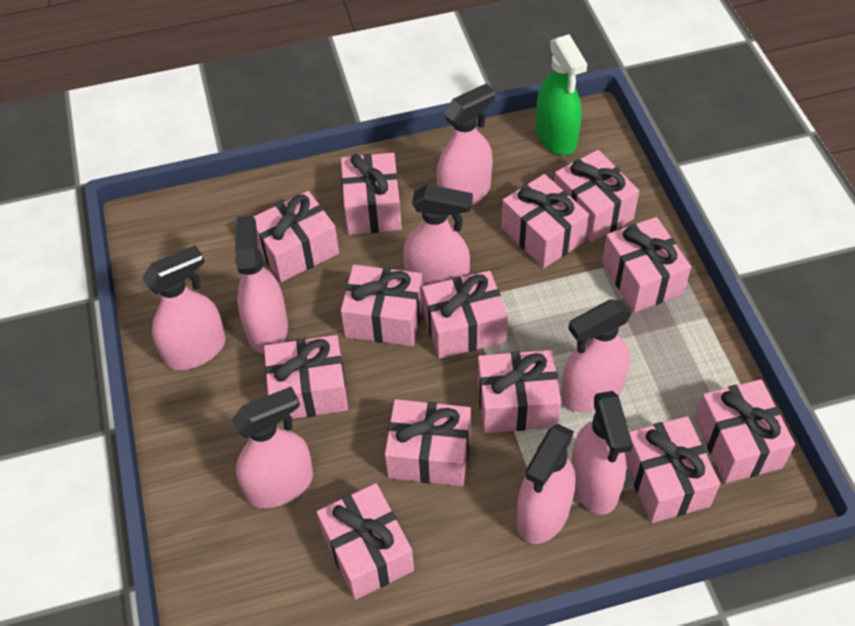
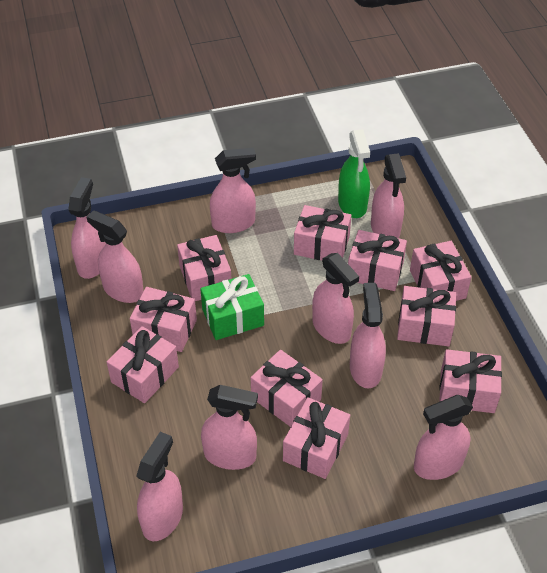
green gift: none = 0 -> [200,274,264,340] = 1
pink gift: [254,191,339,282] [264,335,348,419] [316,483,414,600] [341,153,402,235] [341,265,423,346] [385,399,471,486] [422,271,508,359] [477,350,561,433] [501,174,589,268] [554,150,639,242] [602,217,691,312] [625,416,720,523] [695,379,795,483] = 13 -> [107,326,179,403] [130,287,197,352] [177,235,231,301] [251,350,323,427] [283,397,350,479] [294,205,352,260] [348,230,407,291] [397,286,456,346] [410,241,471,301] [439,349,502,413] = 10
pink spray bottle: [142,245,226,370] [231,387,313,508] [235,216,288,354] [403,184,473,286] [436,83,495,206] [517,424,576,544] [561,299,632,412] [571,391,633,515] = 8 -> [68,177,106,279] [87,210,144,303] [136,432,183,541] [201,385,258,470] [210,148,256,233] [312,253,359,344] [350,283,386,389] [371,153,406,238] [414,395,473,480] = 9

